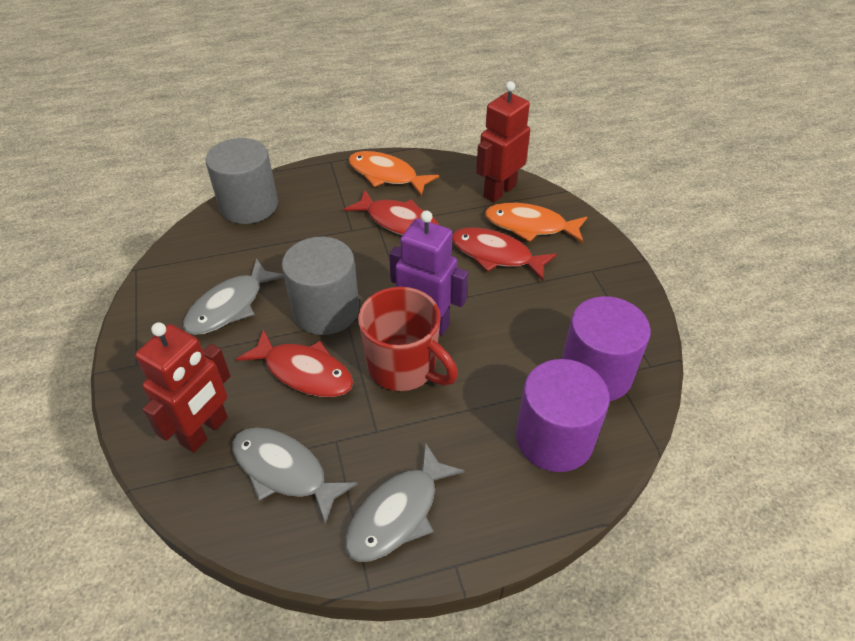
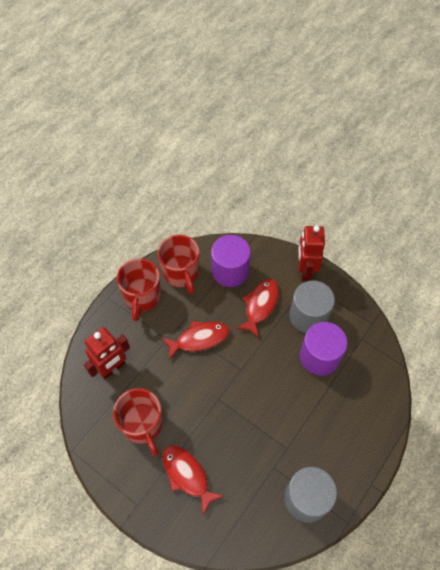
grey fish: [183,258,284,335] [232,427,358,524] [345,443,465,562] = 3 -> none = 0
orange fish: [348,151,439,196] [485,203,587,243] = 2 -> none = 0
purple robot: [389,210,468,335] = 1 -> none = 0
red mug: [358,287,458,391] = 1 -> [113,388,163,456] [117,258,161,321] [158,235,199,294] = 3

